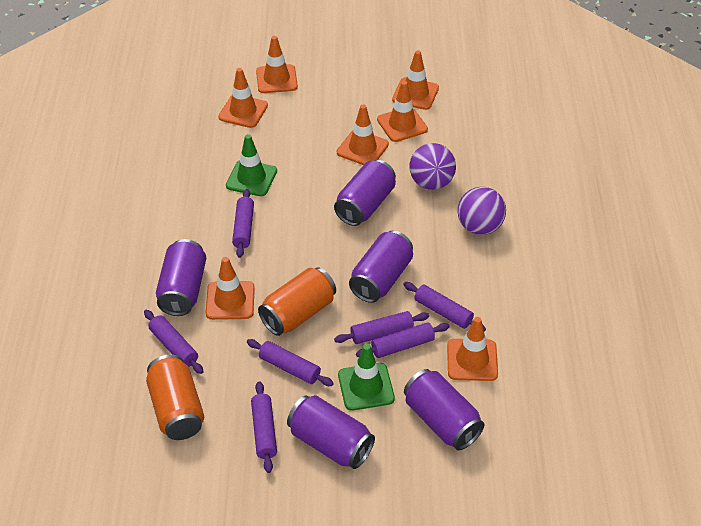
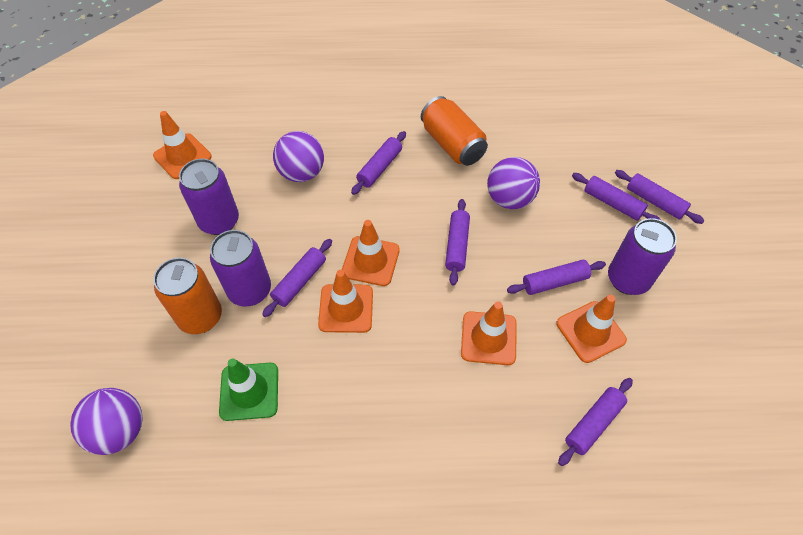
green traffic cone: [226,134,277,196] [338,344,395,411] = 2 -> [219,358,278,421] = 1
orange traffic cone: [206,257,255,320] [218,68,268,128] [256,36,298,93] [337,105,389,165] [377,81,428,142] [392,50,439,110] [447,317,498,381] = 7 -> [153,111,212,179] [318,270,373,333] [342,220,400,286] [461,301,517,365] [556,295,627,363] = 5
purple ball: [409,143,456,190] [458,187,506,235] = 2 -> [70,388,143,455] [273,131,324,182] [487,157,540,209] = 3
purple can: [156,239,206,316] [287,395,375,469] [334,160,396,226] [349,231,413,303] [404,369,484,450] = 5 -> [179,159,239,235] [210,230,271,306] [608,218,677,295] = 3

